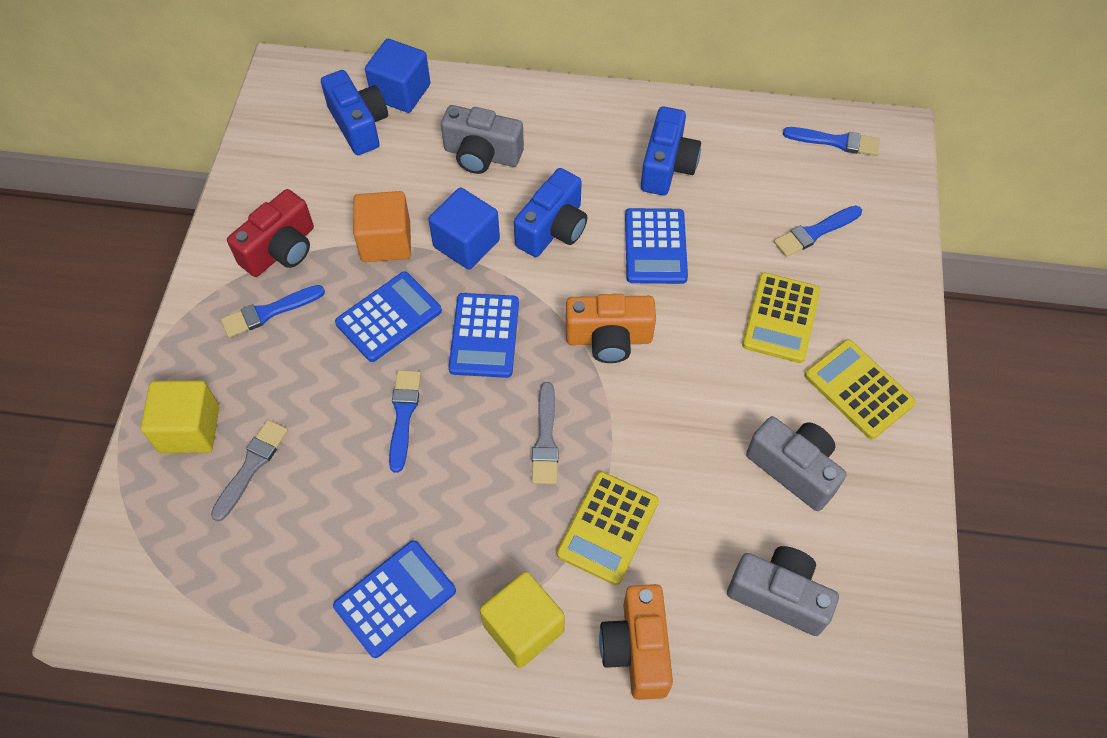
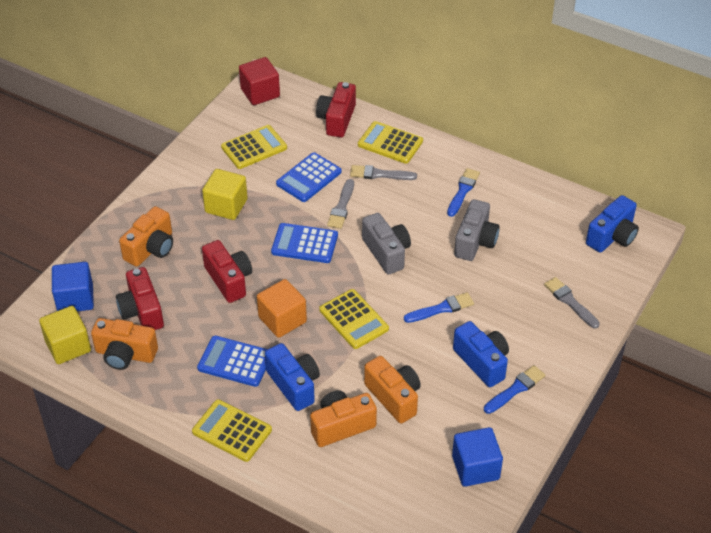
blue brush: [221,285,325,338] [389,370,421,473] [774,205,862,257] [783,127,880,156] = 4 -> [404,292,474,323] [447,168,480,217] [484,365,545,414] = 3
blue calculator: [333,540,456,658] [335,272,442,362] [448,293,519,378] [625,208,688,284] = 4 -> [197,336,267,387] [271,223,338,263] [276,152,342,202] = 3
grey brush: [211,420,288,522] [532,382,559,484] = 2 -> [327,179,354,229] [350,165,417,180] [544,277,600,329] = 3
grey camera: [441,105,524,174] [727,546,839,636] [746,416,846,511] = 3 -> [362,213,411,275] [454,199,500,261] = 2
orange camera: [566,294,656,363] [599,584,673,700] = 2 -> [91,318,158,370] [119,206,173,267] [310,390,377,447] [364,356,421,424] = 4
red camera: [227,189,314,277] = 1 -> [116,267,164,330] [202,240,252,303] [316,82,356,138] = 3
red cube: none = 0 -> [239,57,280,105] = 1
yellow calculator: [557,471,659,585] [742,273,820,363] [805,339,916,439] = 3 -> [192,399,272,462] [221,125,287,169] [319,289,389,349] [358,121,423,164] = 4

